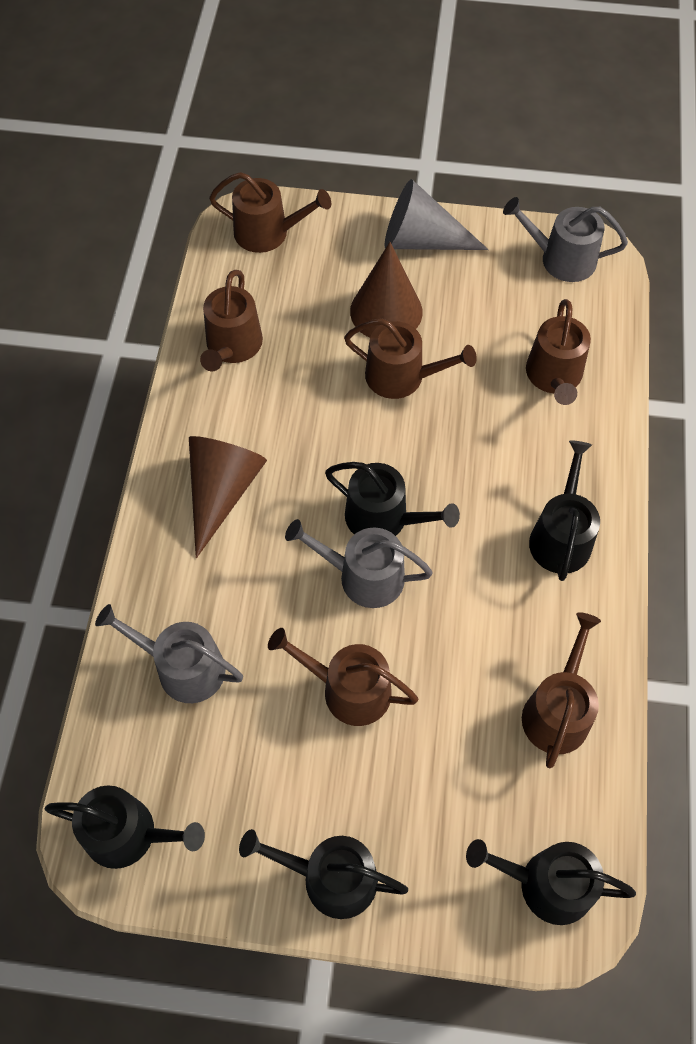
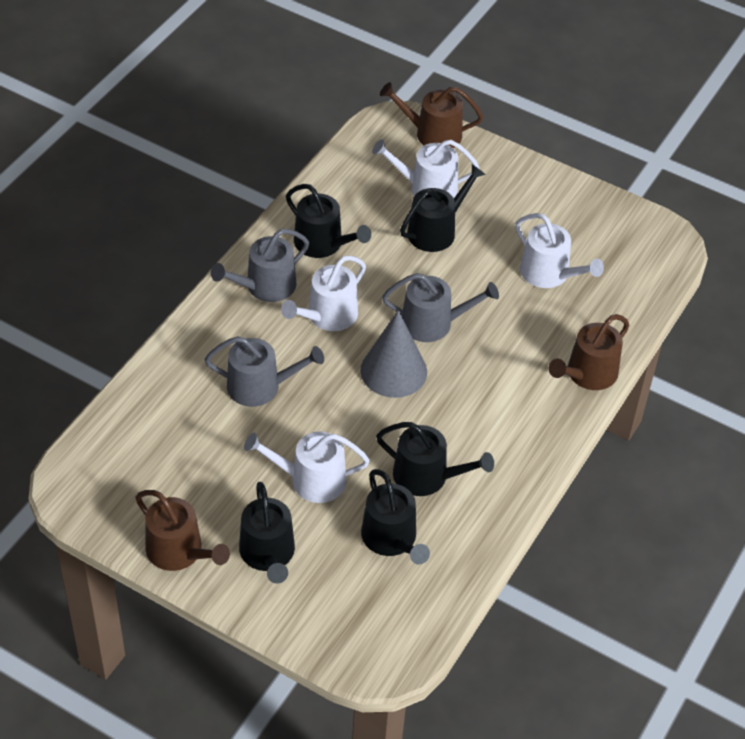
brown cone: [189,436,267,558] [350,242,423,338] = 2 -> none = 0
brown watering can: [200,270,263,371] [209,172,331,253] [268,628,418,726] [344,319,477,399] [522,612,601,768] [526,299,591,405] = 6 -> [135,490,230,571] [380,82,483,148] [549,314,629,390] = 3
white watering can: none = 0 -> [244,432,370,503] [281,255,366,331] [372,139,480,198] [515,213,604,288] = 4

